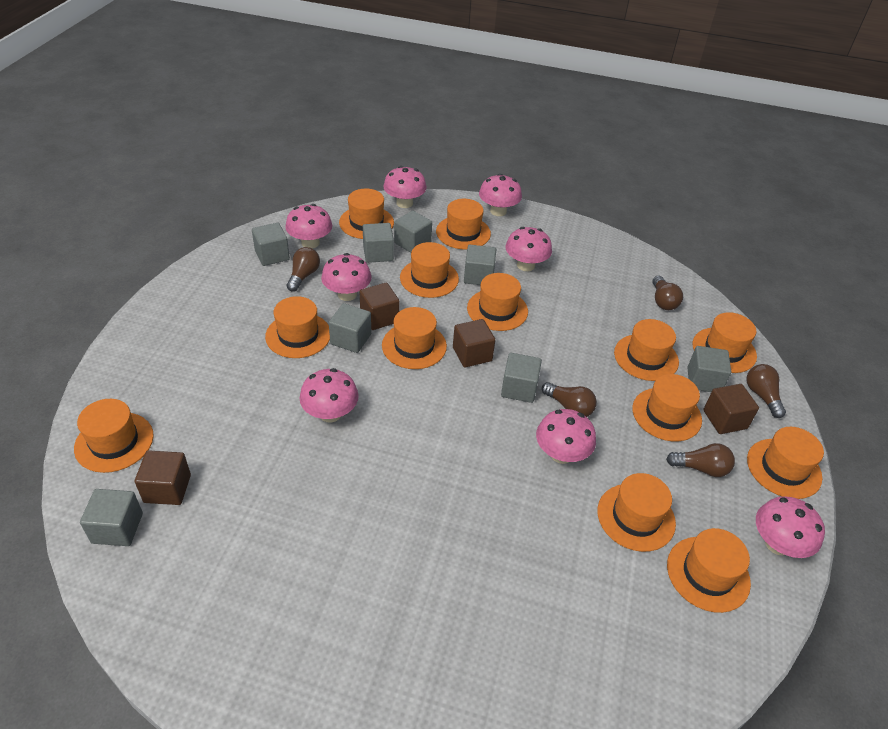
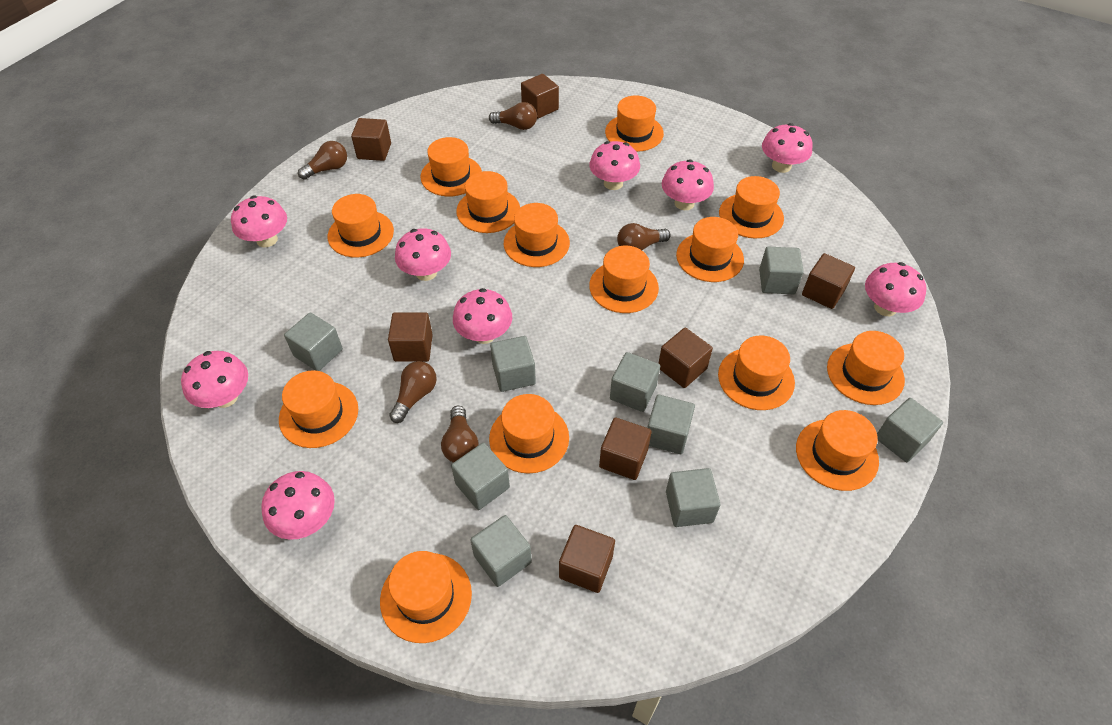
brown cube: [135,450,191,505] [359,283,400,330] [453,319,495,368] [703,384,759,434] = 4 -> [351,118,391,161] [388,312,433,362] [521,74,559,119] [559,525,615,593] [599,417,652,480] [658,328,713,388] [802,253,855,309] = 7
grey cube: [80,489,143,546] [252,223,290,266] [329,303,371,353] [363,223,394,263] [394,210,432,253] [464,245,496,285] [501,353,542,403] [687,346,731,392] = 8 -> [284,312,343,371] [451,443,510,510] [470,515,532,587] [490,336,536,392] [610,352,660,412] [647,395,695,454] [666,468,720,527] [759,247,804,294] [877,398,943,462] = 9
orange hat: [74,399,154,473] [265,296,330,358] [339,189,394,239] [382,307,447,369] [400,242,459,298] [436,199,491,250] [467,273,528,331] [597,473,676,552] [614,319,679,381] [632,374,702,442] [667,528,751,613] [692,312,757,373] [747,427,824,499] = 13 -> [279,370,358,448] [328,194,394,258] [380,551,472,643] [420,137,482,197] [456,171,520,233] [489,394,569,474] [504,203,570,267] [589,246,659,313] [605,95,664,152] [676,217,744,282] [718,336,795,410] [719,176,784,238] [796,410,879,491] [827,331,905,405] = 14
pink mushroom: [285,204,332,249] [300,368,359,423] [321,253,372,301] [383,166,427,208] [479,174,522,216] [506,227,552,271] [536,409,596,464] [756,496,825,558] = 8 -> [181,351,248,408] [231,196,287,247] [261,471,335,540] [395,228,451,281] [453,288,512,344] [589,141,640,190] [662,159,714,210] [762,123,813,173] [865,262,926,316] = 9

